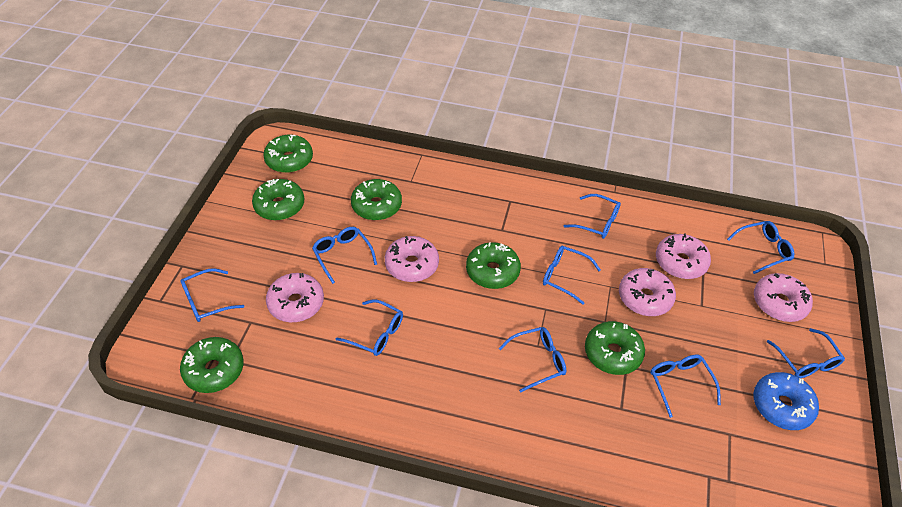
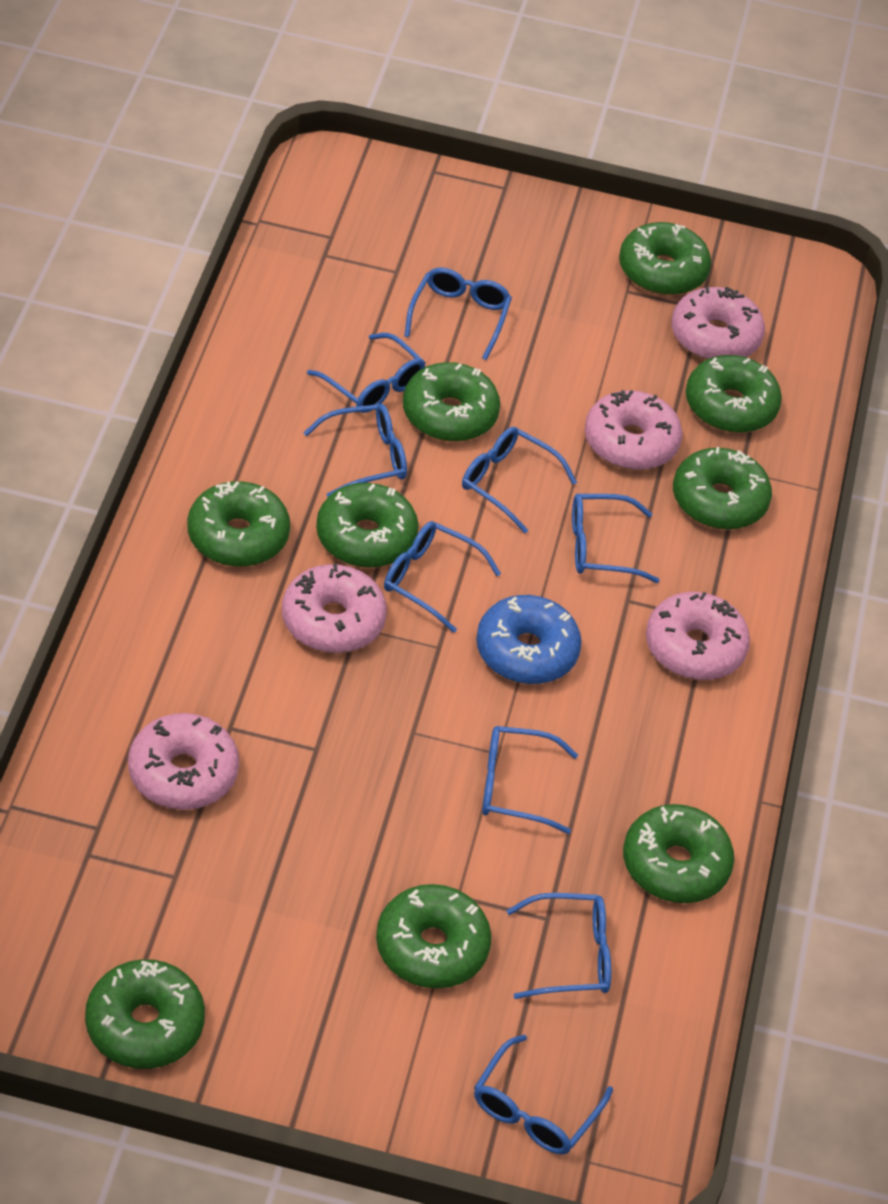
green donut: [180,337,244,393] [252,179,304,221] [263,135,313,173] [351,179,402,220] [466,242,521,289] [585,321,645,375] = 6 -> [85,959,205,1069] [187,481,290,567] [316,483,419,568] [376,884,491,989] [403,362,500,442] [619,222,711,295] [623,804,734,903] [673,447,772,530] [686,355,782,433] = 9

